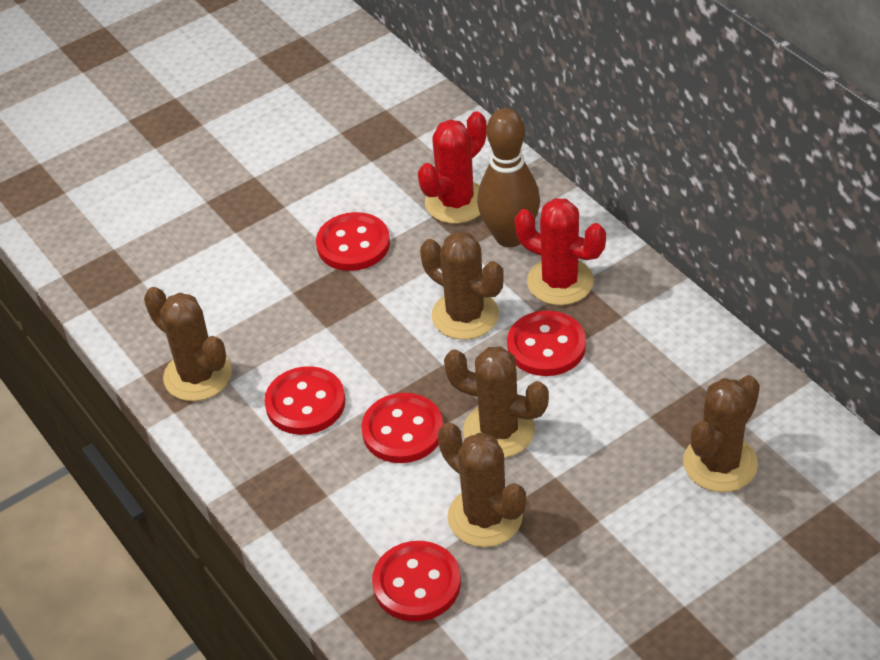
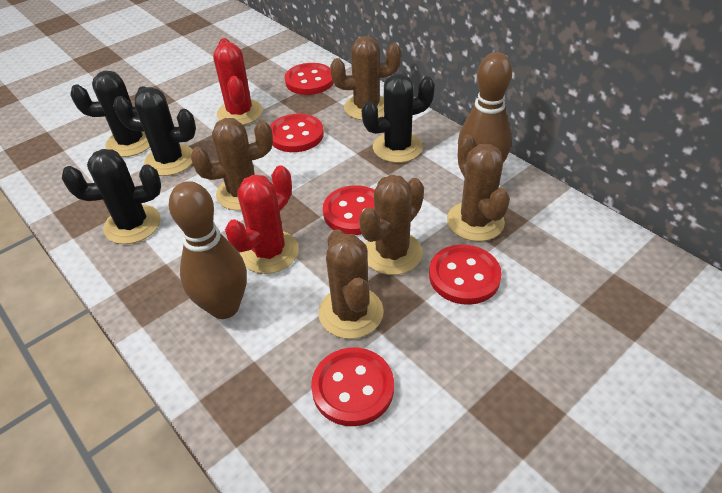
black cactus: none = 0 -> [62,149,161,244] [70,71,150,157] [113,87,196,176] [362,74,435,163] = 4
brown bowling pin: [477,108,540,247] = 1 -> [169,181,247,319] [458,52,512,163] = 2

